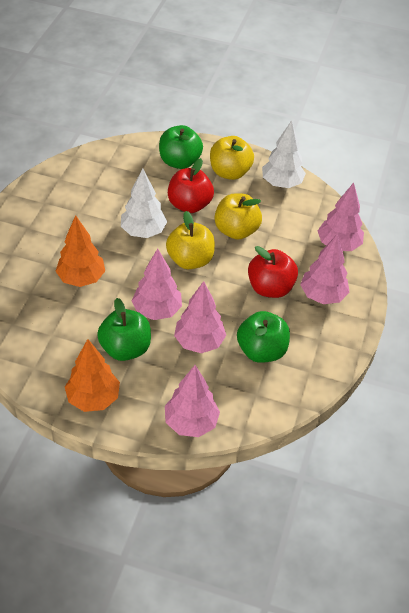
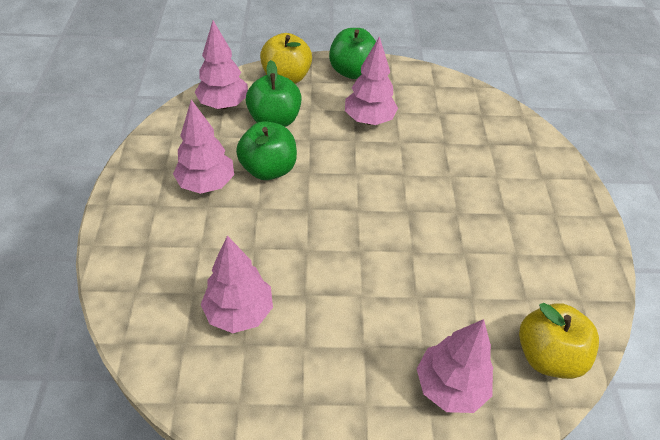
orange tree: [56,215,105,287] [65,339,120,412] = 2 -> none = 0
red apple: [168,158,214,213] [248,246,298,298] = 2 -> none = 0
white tree: [121,169,167,238] [262,120,306,188] = 2 -> none = 0
yellow apple: [166,211,215,269] [210,136,254,180] [215,193,262,240] = 3 -> [260,33,312,84] [519,303,599,379] = 2

